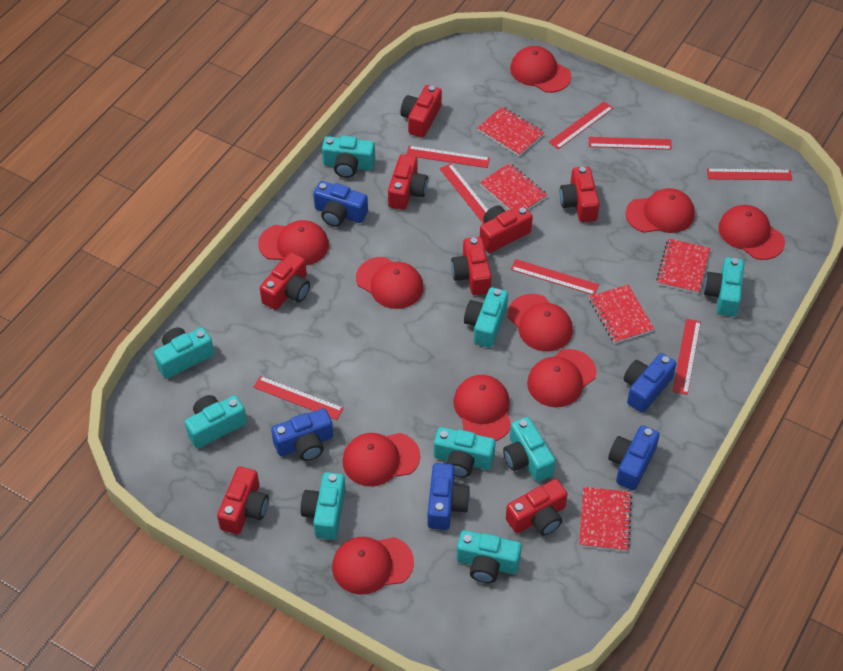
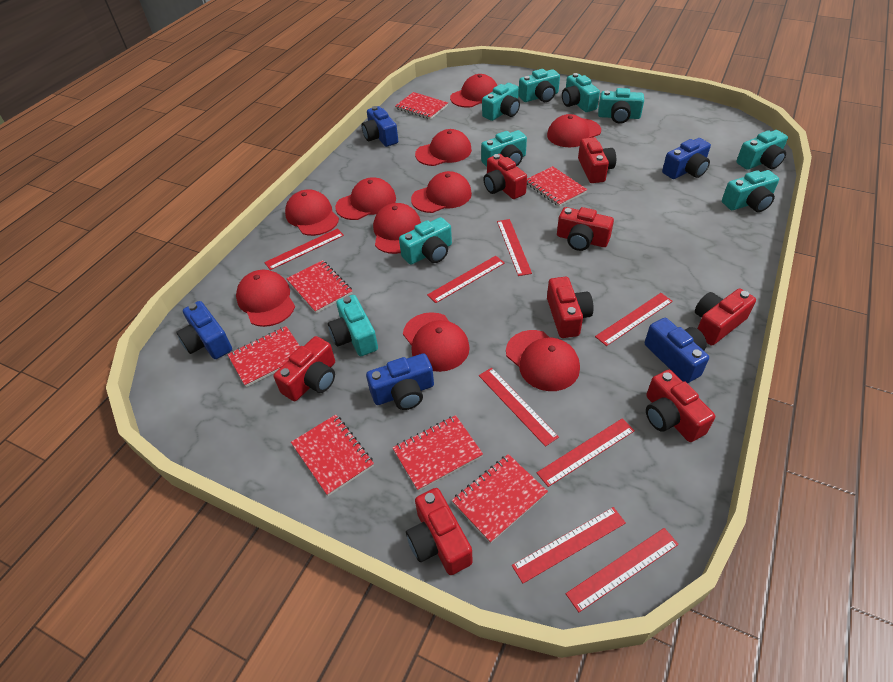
red notebook: [477,107,544,156] [479,163,547,210] [579,487,632,552] [589,284,654,344] [656,239,710,294] = 5 -> [227,326,300,387] [286,260,353,313] [291,415,374,496] [393,415,483,491] [395,92,448,120] [452,454,548,543] [527,166,588,207] = 7

